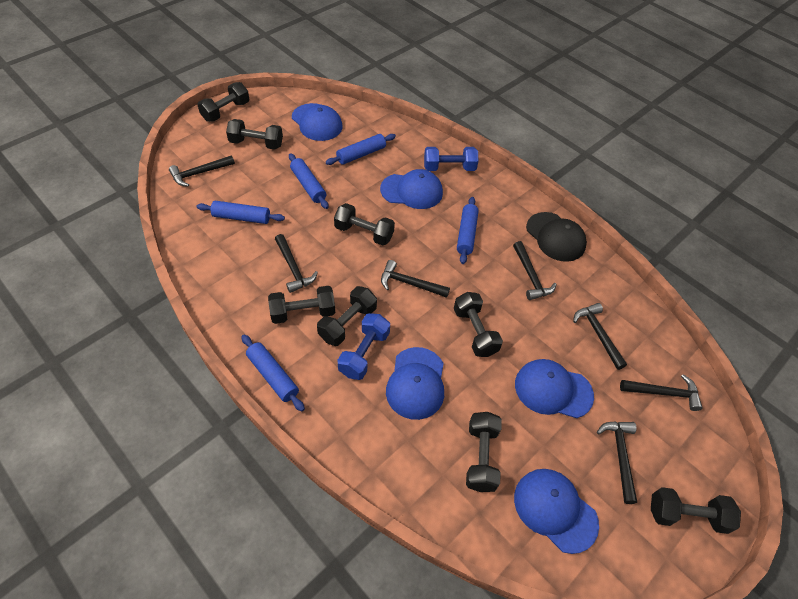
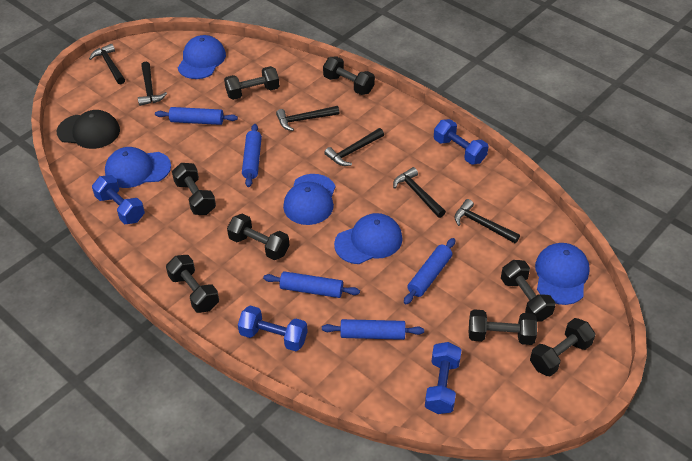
black hammer: [169,155,235,187] [275,234,318,293] [381,260,450,298] [513,241,557,300] [573,303,627,370] [597,421,637,504] [620,374,703,411] = 7 -> [89,43,125,84] [138,62,167,106] [276,106,339,131] [324,128,384,166] [393,167,446,218] [454,199,520,243] = 6
blue dumbbell: [337,313,390,380] [424,147,478,171] = 2 -> [92,175,145,224] [238,305,308,351] [425,342,461,414] [434,119,489,165] = 4

